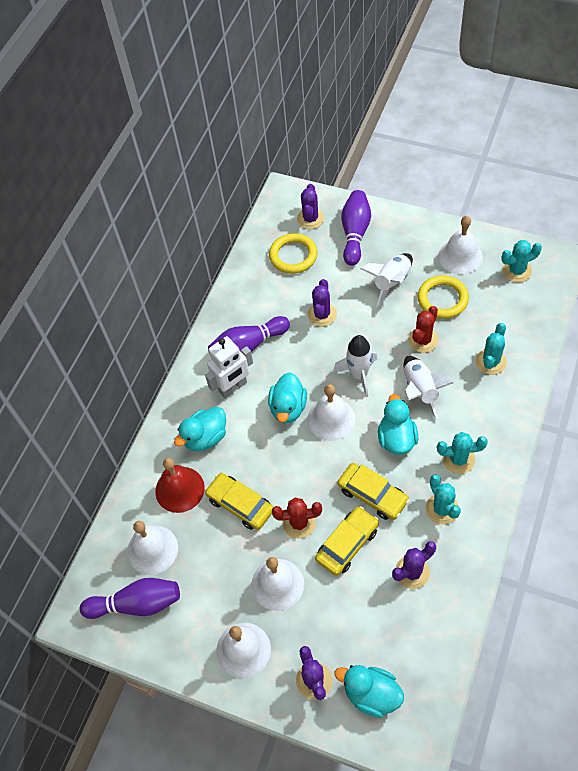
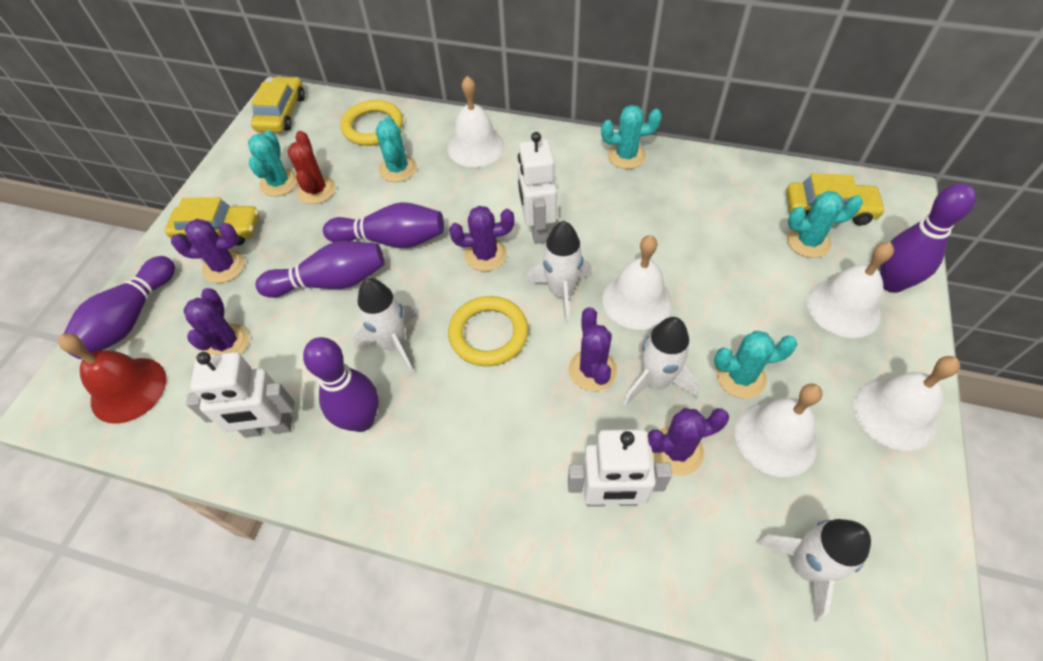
purple bowling pin: [80,578,180,619] [208,316,290,352] [342,190,371,266] = 3 -> [64,256,175,359] [255,241,384,298] [303,337,379,432] [323,202,444,248] [880,183,976,293] = 5
purple cactus: [296,646,333,700] [297,184,324,229] [308,279,337,327] [392,541,436,589] = 4 -> [171,219,245,283] [183,288,249,355] [449,206,514,271] [569,307,617,391] [648,408,729,476] = 5
red cactus: [272,498,322,539] [408,306,439,353] = 2 -> [287,131,336,204] = 1
turquoise cactus: [425,474,461,525] [437,432,488,474] [475,323,507,375] [501,240,542,282] = 4 -> [248,130,298,196] [376,117,417,182] [601,105,662,169] [714,331,797,399] [787,191,863,258] = 5
turquoise duck: [174,407,226,452] [268,372,307,423] [334,665,404,718] [378,394,418,454] = 4 -> none = 0
white robot: [205,336,253,398] = 1 -> [186,352,294,438] [517,132,557,244] [568,429,672,507] = 3
white rocket: [333,335,377,397] [361,253,413,307] [404,356,454,420] = 3 -> [352,278,416,374] [526,221,592,324] [623,317,699,406] [756,519,871,622] = 4

